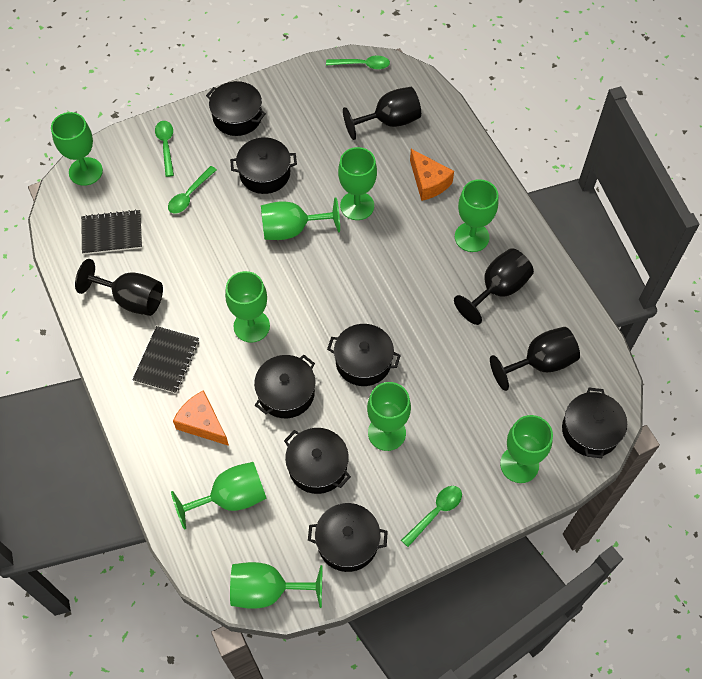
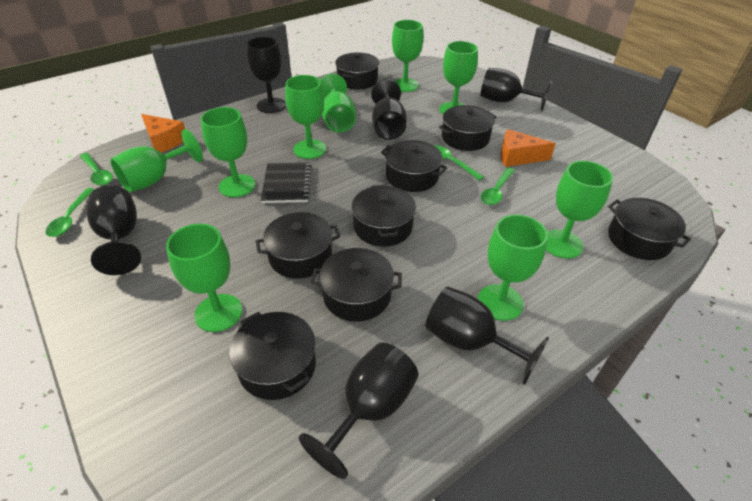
black goblet: [75,259,163,316] [343,87,421,140] [454,248,534,325] [490,327,580,391] = 4 -> [87,185,141,275] [246,37,286,113] [299,342,419,479] [371,79,407,140] [425,287,549,385] [481,68,552,111] = 6
black notebook: [81,209,142,255] [132,326,199,394] = 2 -> [261,162,312,203] = 1
black pot: [206,81,266,136] [230,137,297,194] [254,355,315,418] [284,428,351,494] [308,503,388,572] [327,324,401,386] [562,388,627,458] = 7 -> [229,312,316,400] [256,212,341,278] [311,248,402,322] [335,52,379,89] [352,185,416,246] [381,140,447,192] [439,105,496,151] [608,198,691,260] = 8

